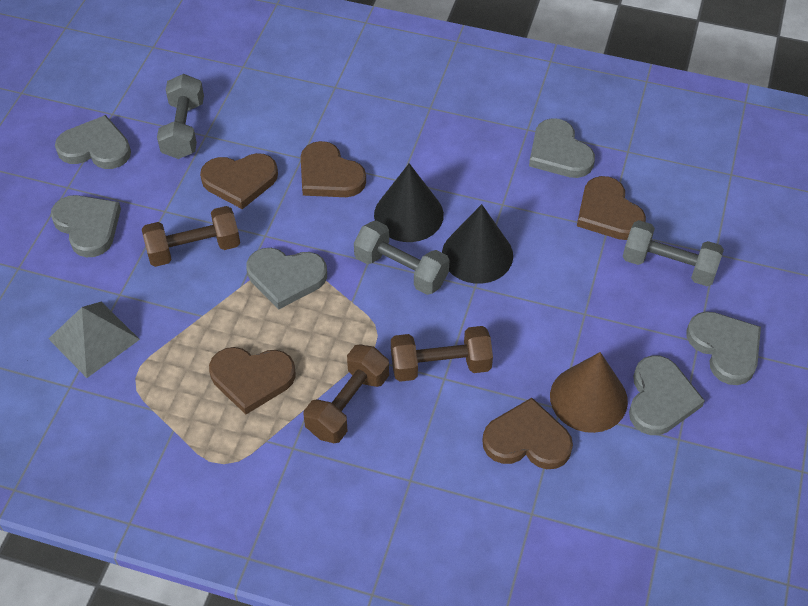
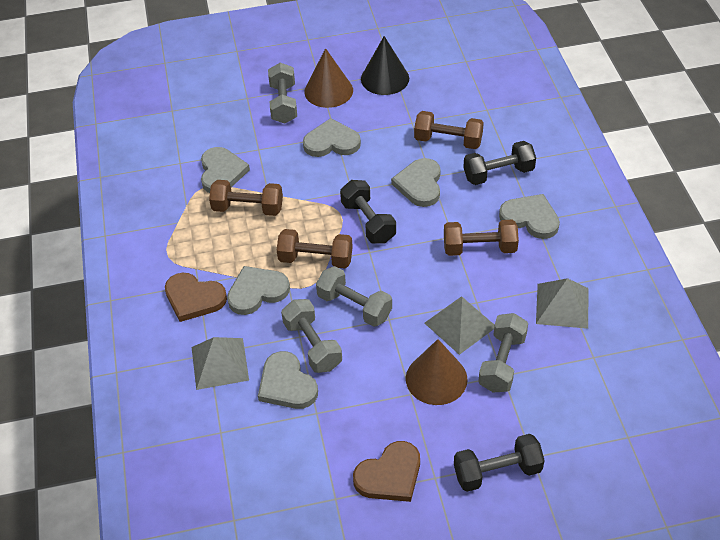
black cone: [374,163,444,242] [442,204,513,284] = 2 -> [361,36,409,95] = 1
black dumbbell: none = 0 -> [340,180,396,244] [454,434,545,492] [463,141,536,185] = 3
brown cone: [550,352,628,433] = 1 -> [304,48,353,108] [406,339,468,405] = 2
brown dumbbell: [142,206,240,267] [304,344,389,443] [391,326,493,382] = 3 -> [209,180,283,216] [277,229,353,268] [414,111,484,149] [444,220,519,256] = 4
brown heart: [200,153,278,209] [209,347,296,414] [301,141,366,197] [482,398,573,469] [577,176,646,240] = 5 -> [165,273,227,322] [353,441,420,502] = 2
grey dumbbell: [157,74,204,159] [354,221,450,295] [623,220,724,286] = 3 -> [268,63,297,124] [281,299,342,373] [316,266,392,327] [478,313,528,393] = 4
grey pyramid: [48,302,140,378] = 1 -> [192,337,249,390] [425,296,494,355] [536,278,588,329] = 3

